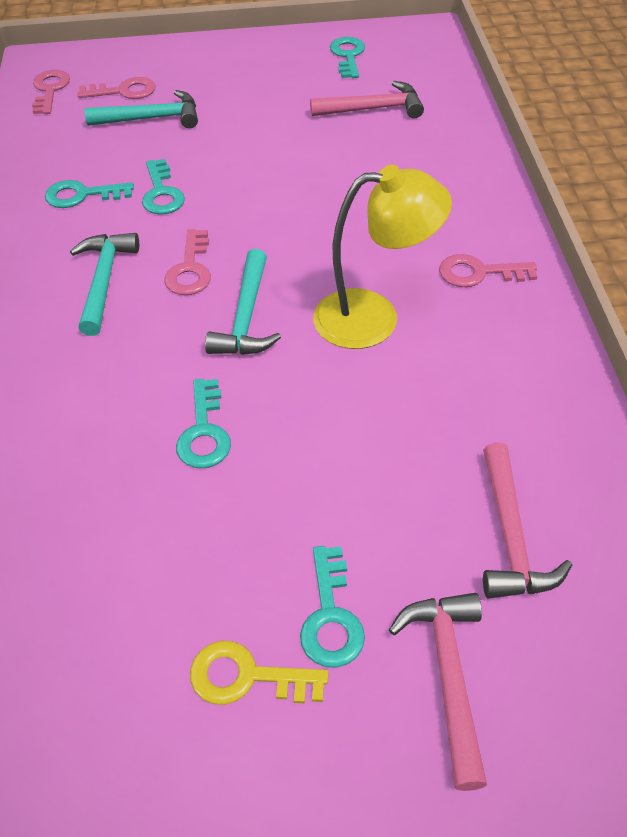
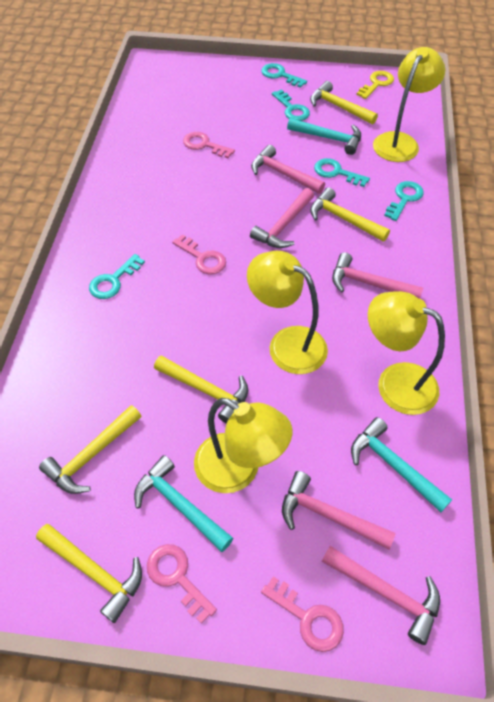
pink hammer: [310,81,424,118] [389,593,487,791] [483,442,572,599] = 3 -> [250,188,314,248] [251,145,325,194] [282,471,396,549] [322,546,440,645] [332,252,423,299] = 5
yellow hammer: none = 0 -> [36,524,142,623] [39,405,141,494] [154,355,248,424] [310,81,378,124] [310,187,390,242] = 5
yellow lamp: [313,165,452,349] = 1 -> [194,398,292,493] [247,251,328,374] [368,291,445,415] [373,47,445,162] = 4

